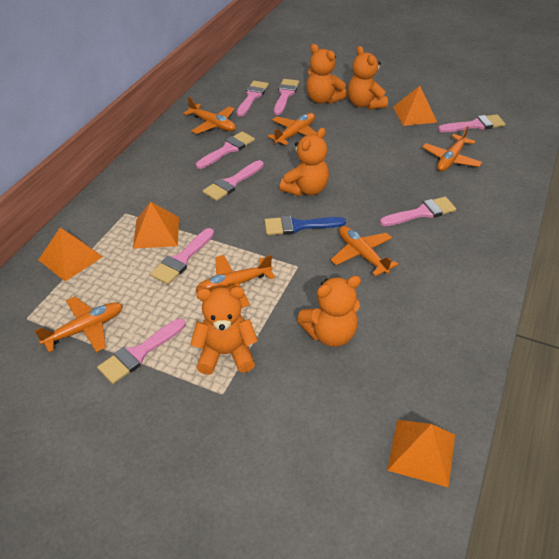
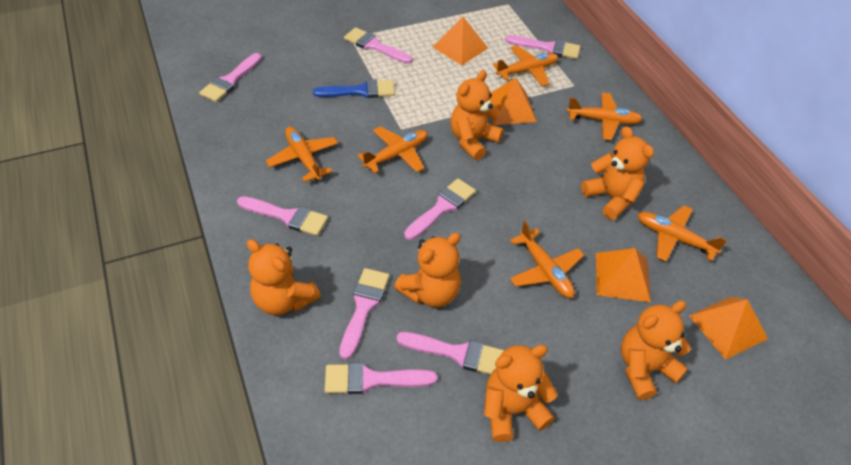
orange teddy bear: [190,287,258,375] [280,128,329,196] [297,276,361,347] [306,44,347,104] [348,46,388,109] = 5 -> [247,239,321,315] [394,233,461,308] [450,70,503,160] [484,345,558,442] [581,126,654,220] [621,301,691,400] = 6

